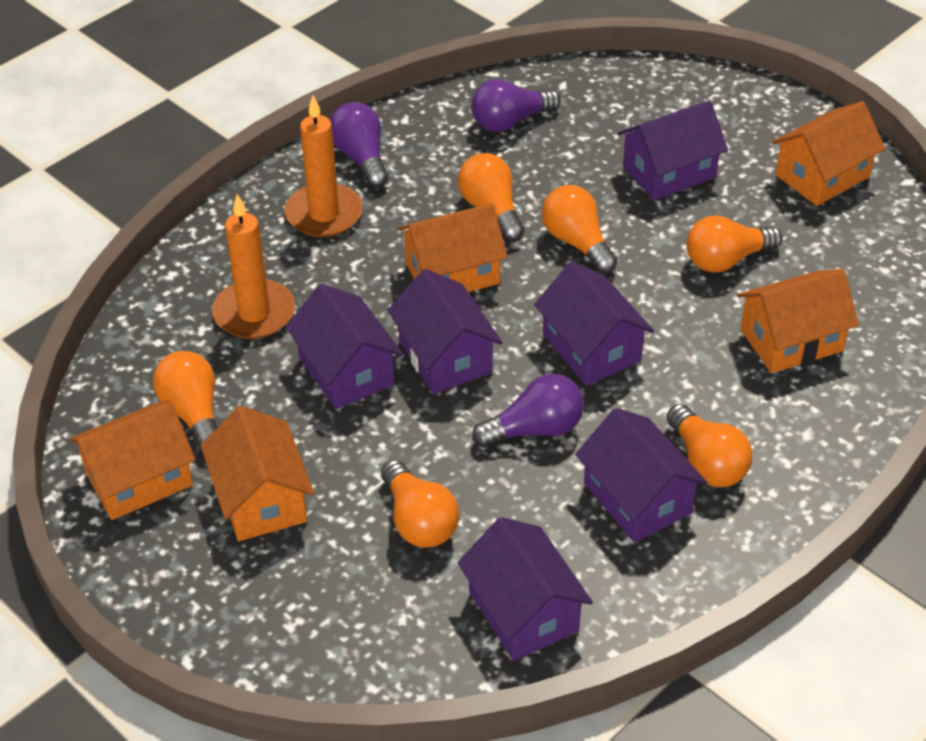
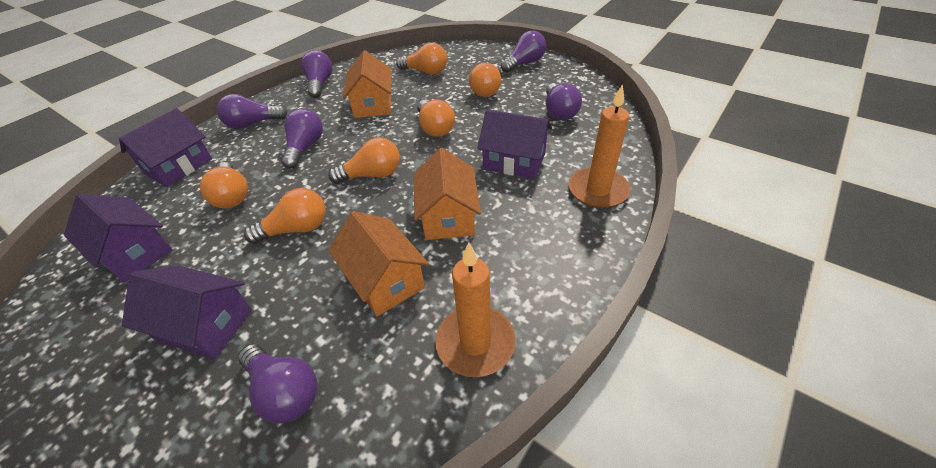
orange house: [69,401,196,520] [201,406,314,541] [397,203,508,292] [737,269,859,373] [772,101,885,206] = 5 -> [328,211,429,316] [343,50,392,118] [414,148,481,240] = 3
purple house: [286,284,403,409] [388,269,503,394] [458,517,593,661] [534,262,654,386] [575,408,708,543] [618,101,728,200] = 6 -> [64,193,173,283] [119,108,212,187] [122,266,252,359] [477,110,552,179] = 4
purple light bulb: [330,102,388,188] [471,79,561,132] [472,374,584,448] = 3 -> [217,94,288,129] [238,344,318,424] [281,109,323,169] [301,50,332,98] [501,30,546,73] [546,83,582,120] = 6

